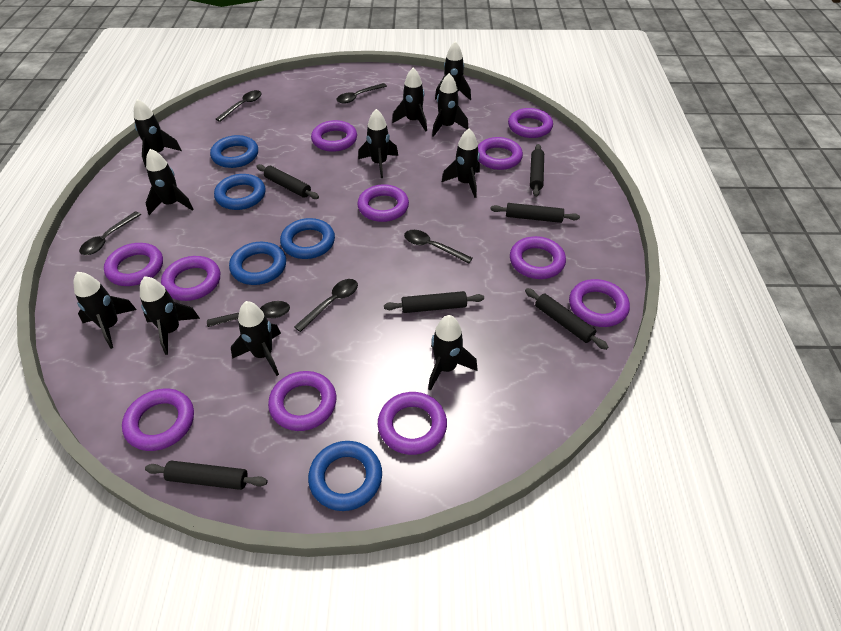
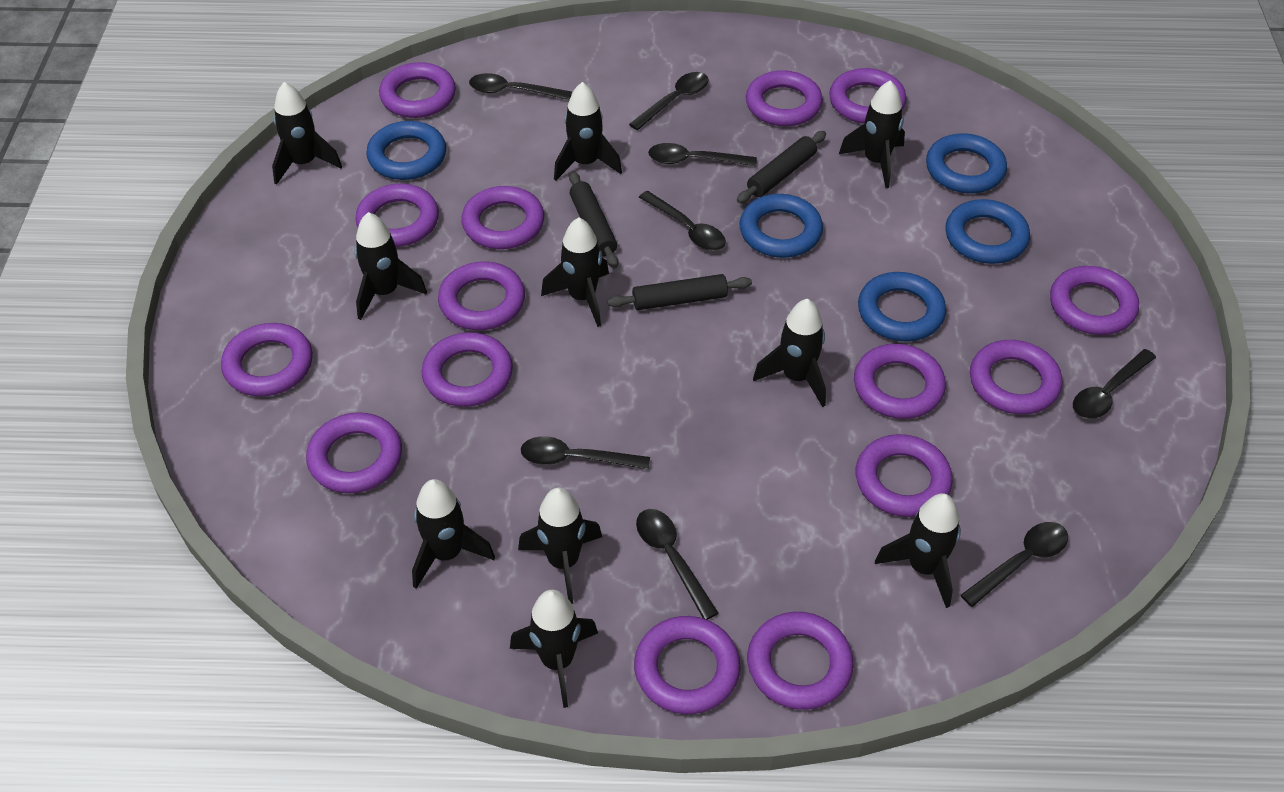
black rocket: [73,272,137,349] [134,99,182,167] [140,276,200,355] [146,149,194,215] [231,301,281,376] [358,109,398,178] [392,68,427,131] [428,315,478,391] [432,73,469,137] [435,41,471,100] [442,128,480,198] = 11 -> [272,82,342,185] [355,212,427,320] [412,479,495,589] [510,590,598,708] [518,488,602,604] [541,217,609,327] [554,82,622,181] [753,299,826,407] [839,80,905,188] [875,493,961,608] = 10
black rolling pin: [145,461,268,490] [256,164,319,199] [384,291,484,313] [490,203,580,223] [525,288,608,350] [530,144,544,197] = 6 -> [569,171,619,269] [607,274,752,310] [737,131,826,203] = 3
black spoon: [79,211,141,255] [207,301,290,327] [216,90,262,122] [294,279,358,332] [337,83,387,104] [404,230,473,263] = 6 -> [469,73,572,100] [521,436,650,470] [629,72,709,130] [636,509,719,620] [639,191,726,251] [648,143,757,166] [960,522,1068,607] [1073,349,1156,419] = 8
purple ring: [104,243,163,286] [122,389,194,451] [161,256,220,301] [268,371,337,431] [311,120,357,152] [357,184,409,222] [378,392,447,455] [478,137,523,170] [508,108,553,138] [510,236,566,279] [569,279,630,327] = 11 -> [221,323,313,397] [306,412,402,493] [355,184,439,247] [379,62,456,118] [422,332,513,407] [438,261,525,330] [461,186,544,249] [634,616,740,714] [746,70,823,126] [747,612,854,710] [829,68,906,124] [854,344,946,419] [856,434,952,517] [970,340,1062,415] [1050,266,1139,335] = 15

